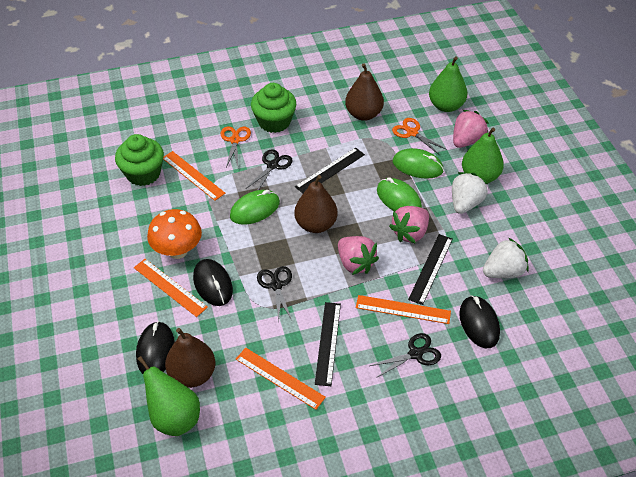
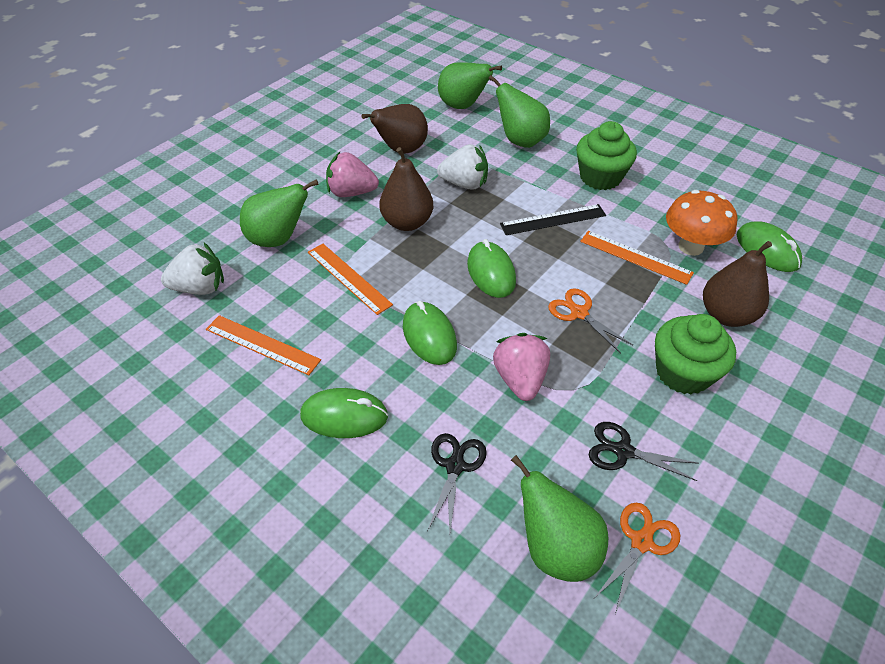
black mouse: [136,321,175,374] [193,259,233,306] [459,295,500,348] = 3 -> none = 0
black ruler: [295,147,365,193] [315,302,341,386] [408,234,453,305] = 3 -> [500,204,606,235] = 1
black scissors: [246,149,293,190] [257,266,292,322] [370,333,441,378] = 3 -> [428,433,487,533] [589,422,699,481] = 2
green mouse: [230,190,280,225] [377,177,422,211] [393,148,444,179] = 3 -> [300,388,388,438] [403,301,457,365] [467,239,516,298] [737,221,802,272] = 4
green pear: [137,356,200,436] [429,56,467,112] [462,127,504,183] = 3 -> [240,179,319,247] [438,62,502,109] [488,75,550,148] [511,455,608,582] = 4
orange ruler: [134,259,208,317] [163,151,225,201] [236,348,326,410] [356,295,451,324] = 4 -> [206,315,321,375] [308,244,393,315] [580,231,694,285] = 3
pink strawberry: [338,236,379,275] [389,206,429,244] [453,110,489,148] = 3 -> [326,152,379,197] [493,333,550,401] = 2

